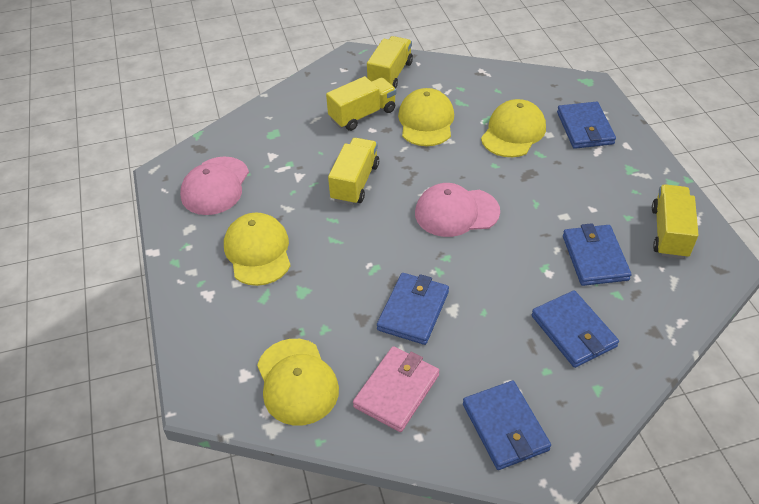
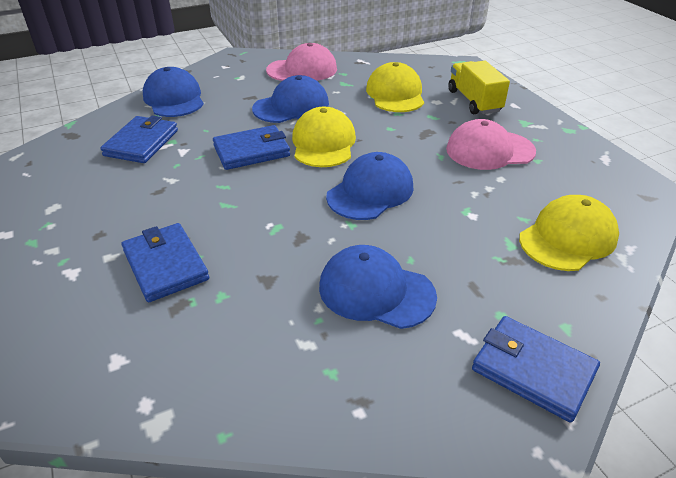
blue cap: none = 0 -> [143,67,204,117] [252,75,329,123] [319,245,437,329] [326,152,414,220] = 4
blue wallet: [377,273,449,345] [463,381,551,470] [532,290,619,368] [557,102,616,149] [563,223,631,286] = 5 -> [100,115,178,163] [122,223,209,302] [213,125,290,170] [472,316,600,423] = 4
pink wallet: [353,346,439,432] = 1 -> none = 0
yellow cap: [224,212,291,286] [257,339,339,426] [398,88,454,146] [481,99,546,157] = 4 -> [292,107,356,167] [366,62,424,112] [519,195,619,271] = 3
yellow truck: [326,76,396,131] [328,138,379,205] [367,36,413,88] [652,184,699,259] = 4 -> [448,61,510,114] = 1

